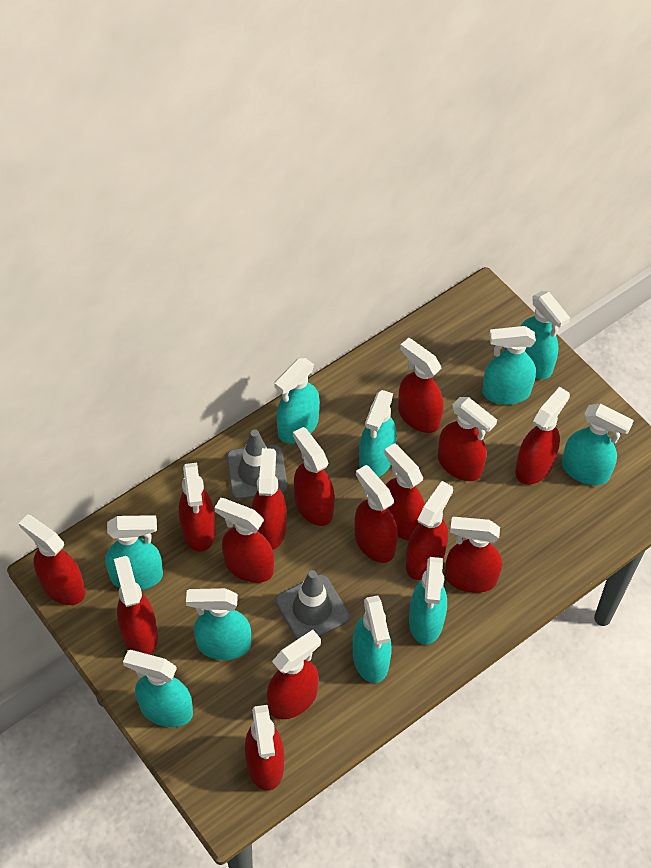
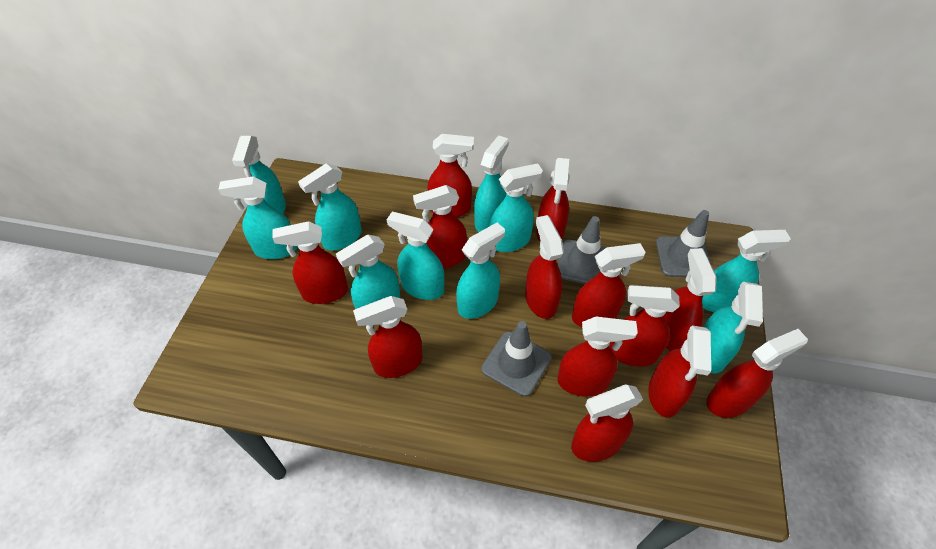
grey traffic cone: [227,429,287,499] [275,570,350,640] = 2 -> [481,321,552,397] [558,216,607,284] [656,210,711,277] = 3
red spray bottle: [19,515,85,605] [114,556,158,655] [179,462,216,552] [214,498,274,583] [245,705,284,791] [251,448,287,550] [267,630,321,719] [293,427,335,526] [355,465,398,563] [384,443,425,541] [398,338,443,433] [406,481,453,580] [438,397,497,481] [445,517,502,593] [515,387,570,485] = 15 -> [272,221,348,304] [353,296,423,378] [413,185,467,269] [427,134,474,217] [525,215,564,319] [536,158,570,242] [557,317,638,396] [571,384,643,462] [572,243,646,327] [609,285,680,367] [648,325,711,418] [664,248,717,351] [707,329,808,418] = 13

